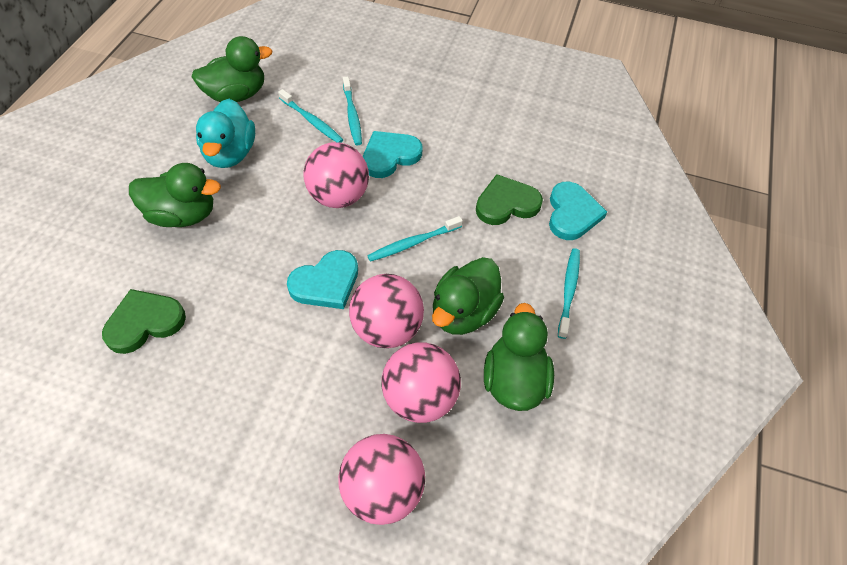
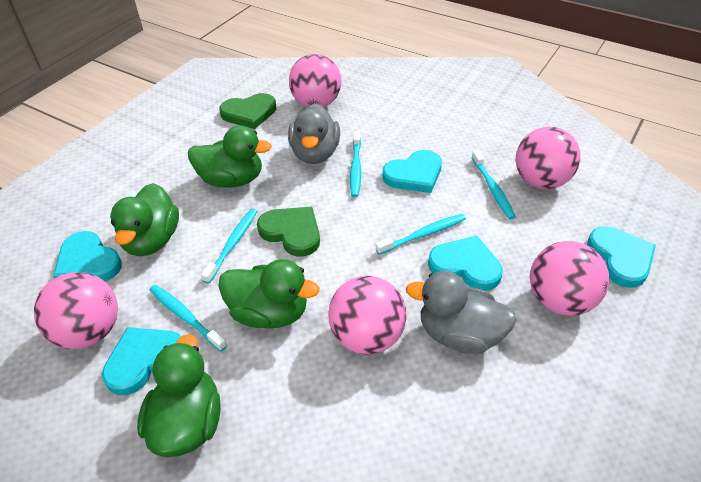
grey duck: none = 0 -> [288,103,340,164] [406,271,517,354] = 2
pink ball: [303,142,369,208] [338,434,425,525] [349,274,424,348] [381,342,461,423] = 4 -> [34,272,118,349] [289,54,342,107] [328,276,406,354] [516,127,580,189] [530,241,609,316] = 5
turquoise duck: [196,99,255,168] = 1 -> none = 0
turquoise heart: [287,250,358,309] [363,131,422,178] [549,182,607,240] = 3 -> [53,231,122,281] [102,327,182,395] [382,150,442,193] [428,236,503,291] [587,226,656,288] = 5
turquoise toothbrush: [278,89,343,143] [343,77,362,145] [367,216,463,262] [558,248,580,339] = 4 -> [150,285,227,352] [201,208,257,284] [350,131,361,197] [376,214,466,255] [471,150,516,219] = 5

